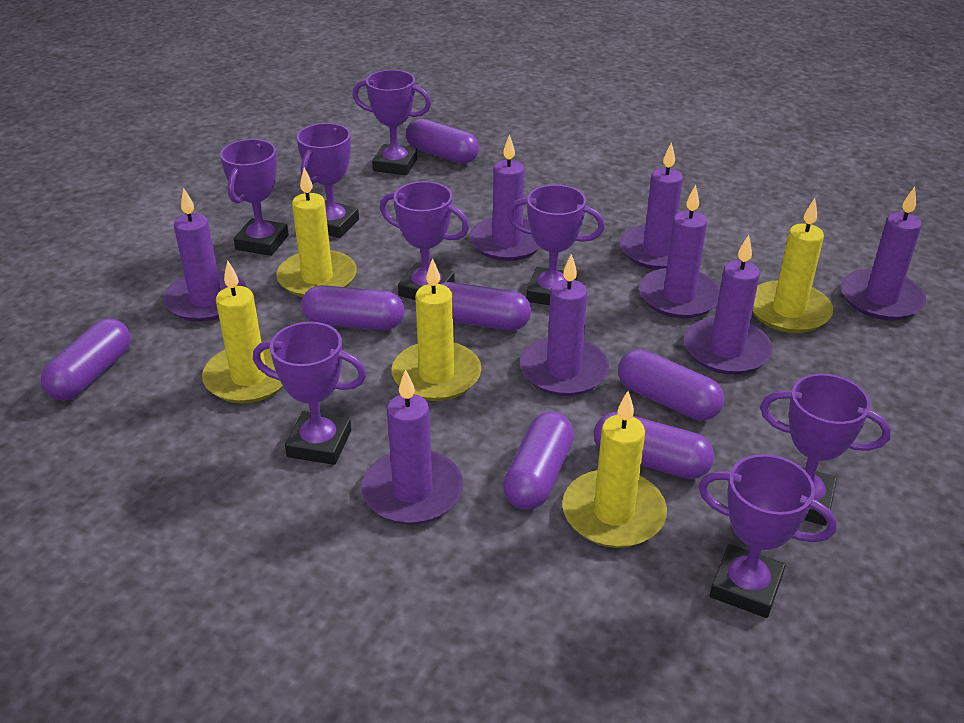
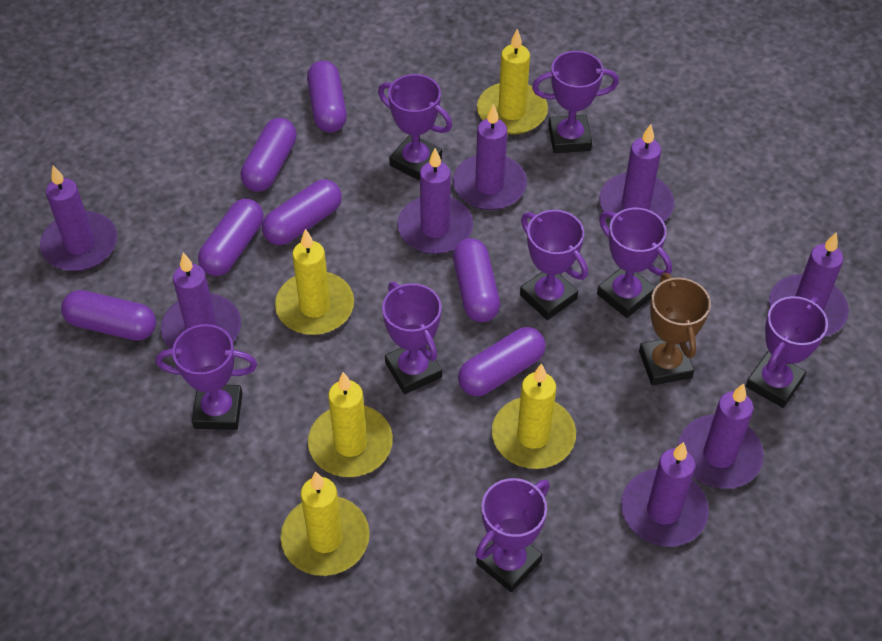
brown trophy: none = 0 -> [639,273,711,385] = 1

